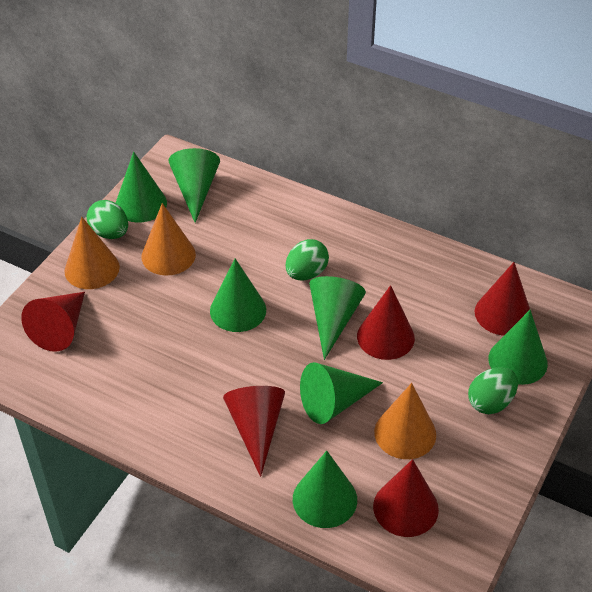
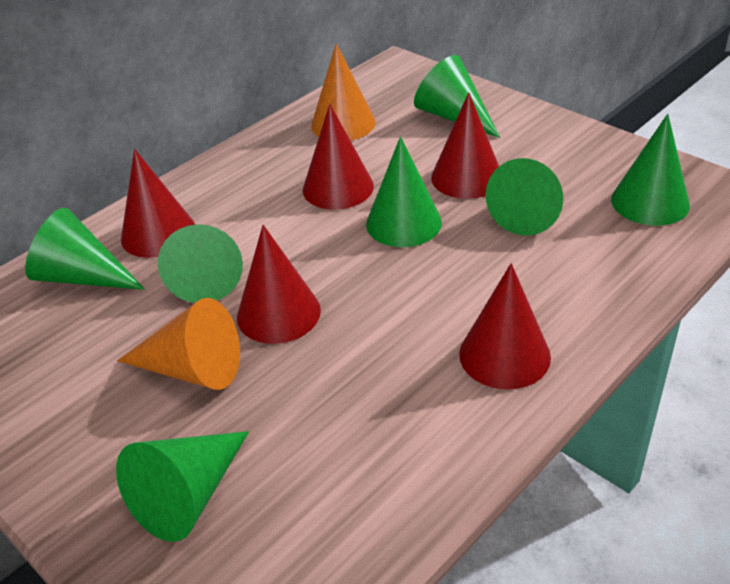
green egg: [87,200,128,239] [286,239,329,280] [468,367,518,414] = 3 -> none = 0
orange cone: [65,217,120,289] [142,203,196,276] [374,383,436,459] = 3 -> [117,298,240,390] [311,44,376,141] = 2

